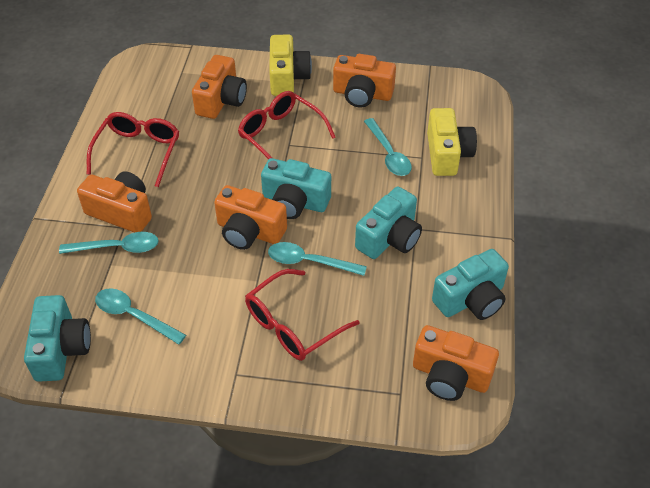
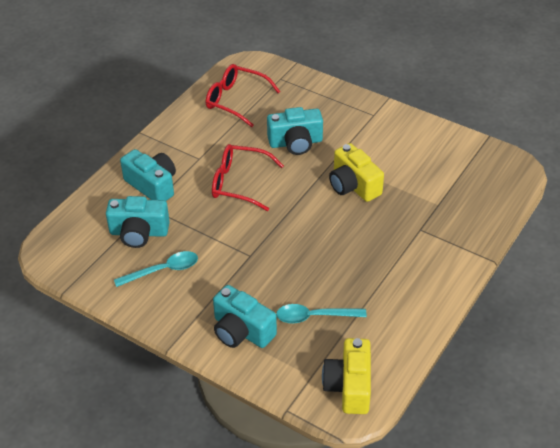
orange camera: [77,171,152,233] [192,55,247,119] [214,185,287,250] [333,54,396,108] [413,325,499,401] = 5 -> none = 0
red glasses: [87,112,179,187] [238,91,336,159] [245,269,359,361] = 3 -> [206,64,280,127] [212,144,284,211] = 2
turquoise spoon: [59,232,159,254] [95,288,186,345] [268,242,367,276] [364,118,412,176] = 4 -> [114,251,198,287] [276,304,367,323] = 2

